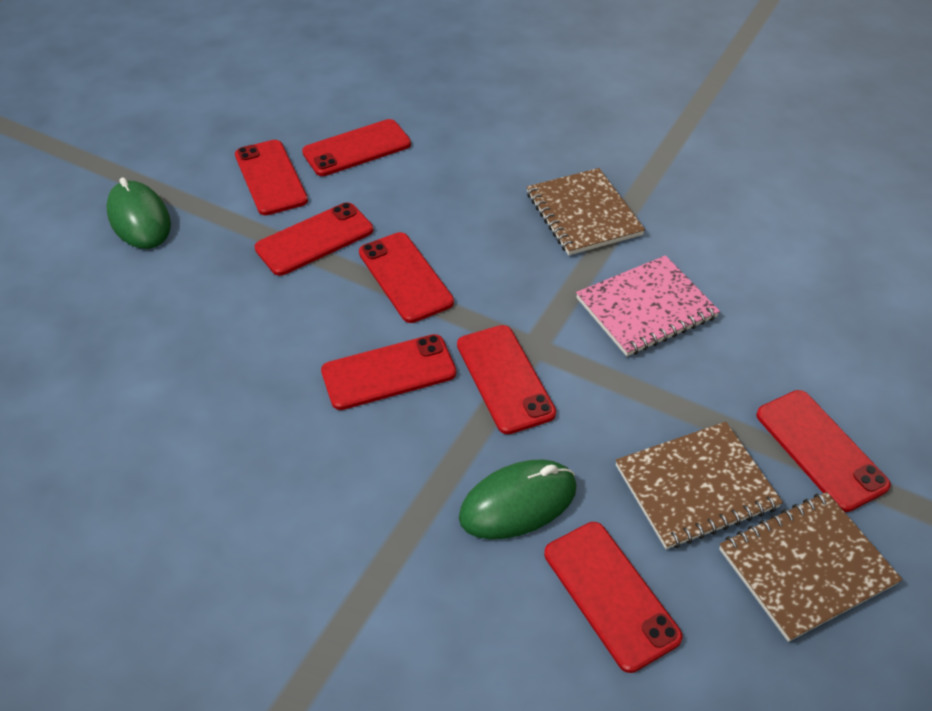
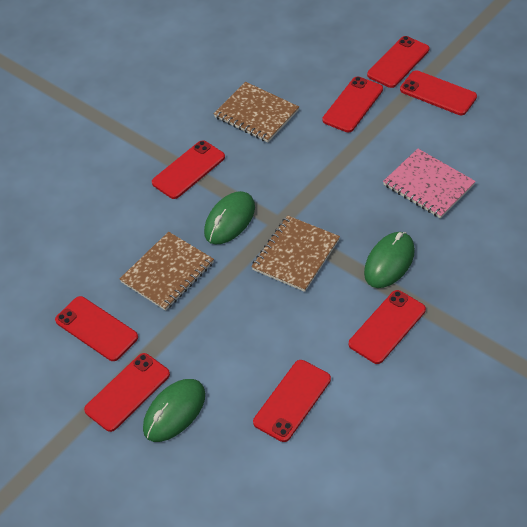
green mouse: [106,177,171,249] [459,459,577,539] = 2 -> [143,379,205,442] [204,191,255,244] [364,232,415,288] = 3

